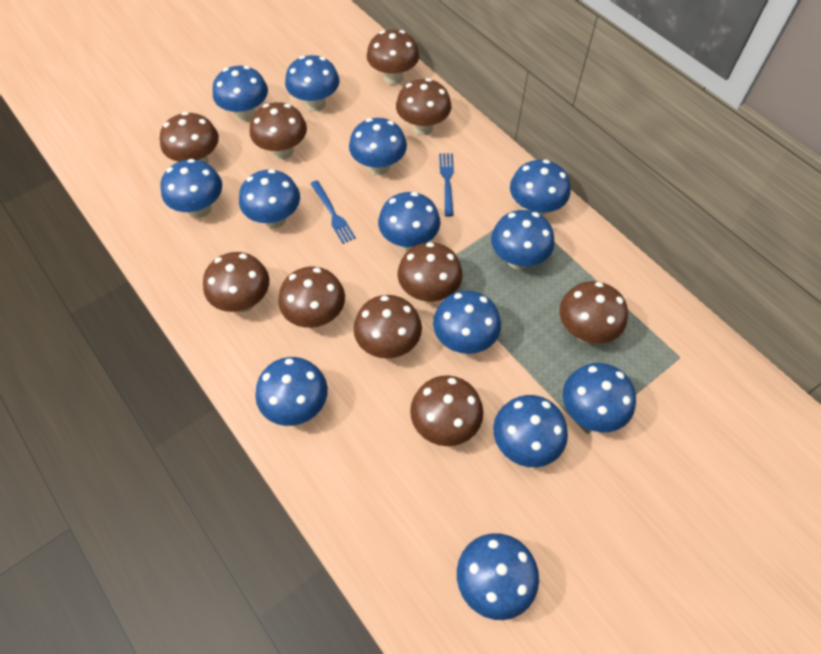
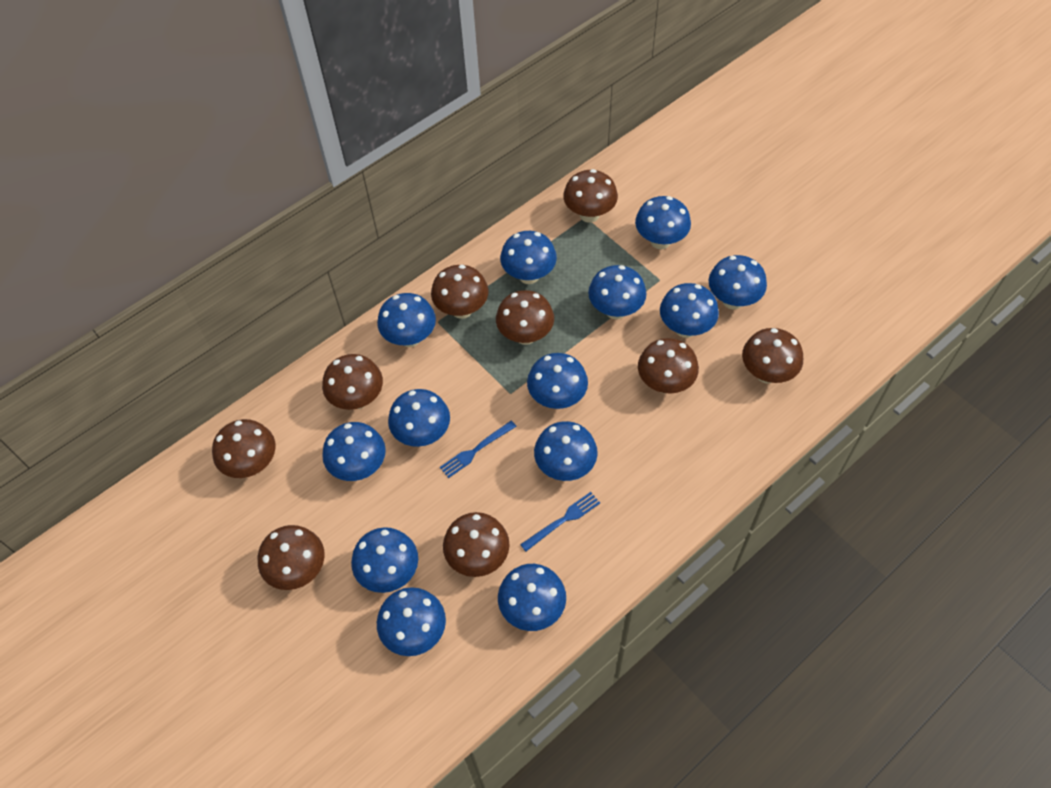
brown mushroom: [160,112,219,164] [203,252,269,312] [250,102,307,160] [278,267,345,328] [354,295,422,359] [367,30,419,85] [396,78,452,135] [398,242,463,302] [410,375,483,446] [560,281,628,344] = 10 -> [212,419,276,478] [258,525,325,590] [322,354,383,410] [431,265,488,319] [443,512,509,577] [496,290,554,345] [563,169,618,223] [638,338,699,394] [742,328,803,383] = 9

